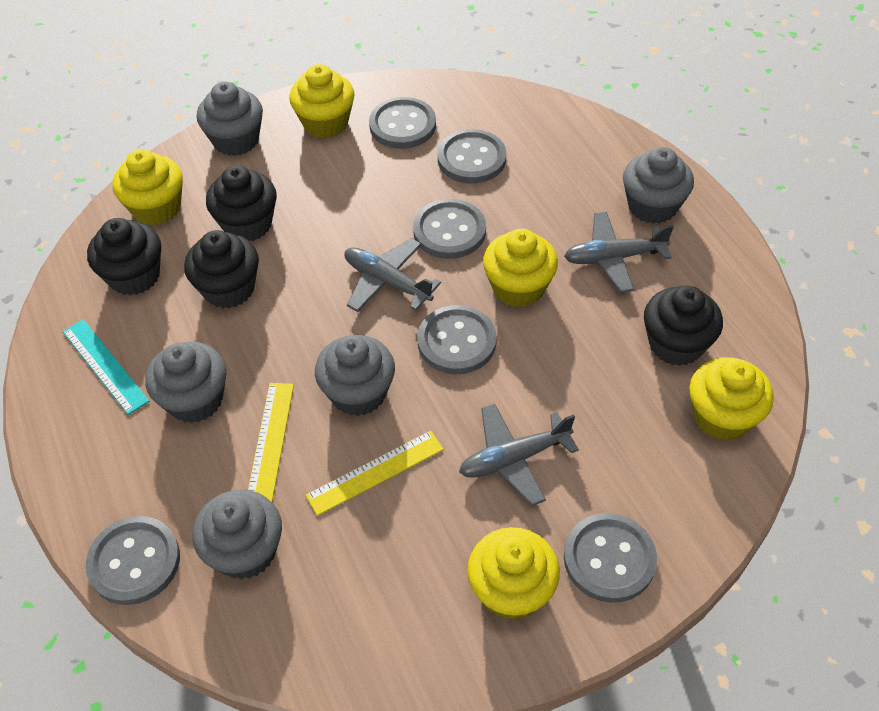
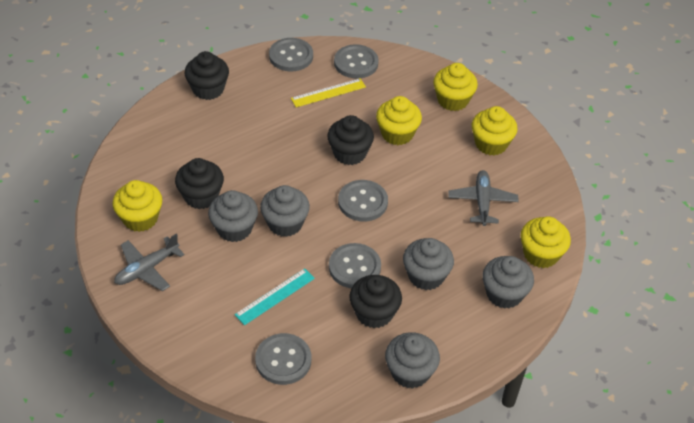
grey button: [86,516,180,605] [369,97,436,149] [413,199,486,259] [417,305,497,374] [438,129,506,183] [564,513,657,603] = 6 -> [255,333,311,385] [269,38,313,72] [329,243,381,288] [334,44,379,79] [338,180,388,221] = 5
grey plane: [345,238,441,312] [459,404,579,506] [564,212,674,292] = 3 -> [114,233,185,291] [448,170,519,226] = 2
yellow ruler: [248,383,294,502] [305,431,444,516] = 2 -> [291,78,366,107] = 1

